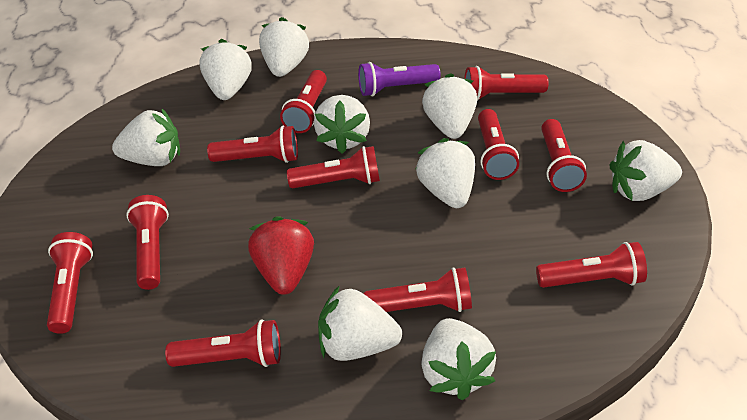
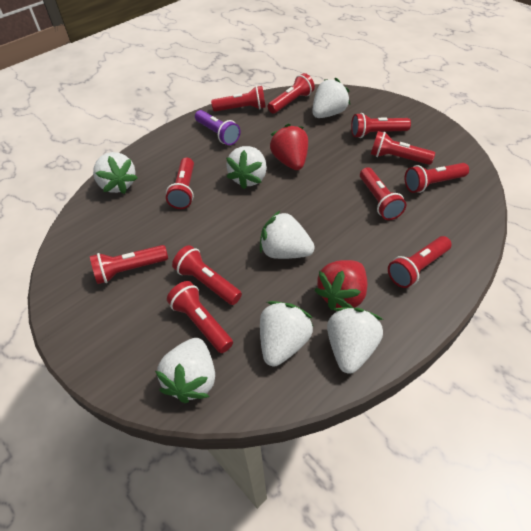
red strawberry: [248,216,314,295] = 1 -> [270,123,308,170] [314,260,367,310] = 2
white strawberry: [112,109,180,166] [200,39,252,100] [259,17,309,77] [314,95,370,154] [318,285,402,361] [416,138,475,208] [421,318,496,400] [422,73,477,139] [609,140,682,201] = 9 -> [93,152,138,194] [155,338,215,403] [226,146,267,189] [260,211,315,259] [260,301,314,366] [312,78,350,118] [327,308,383,374] = 7

